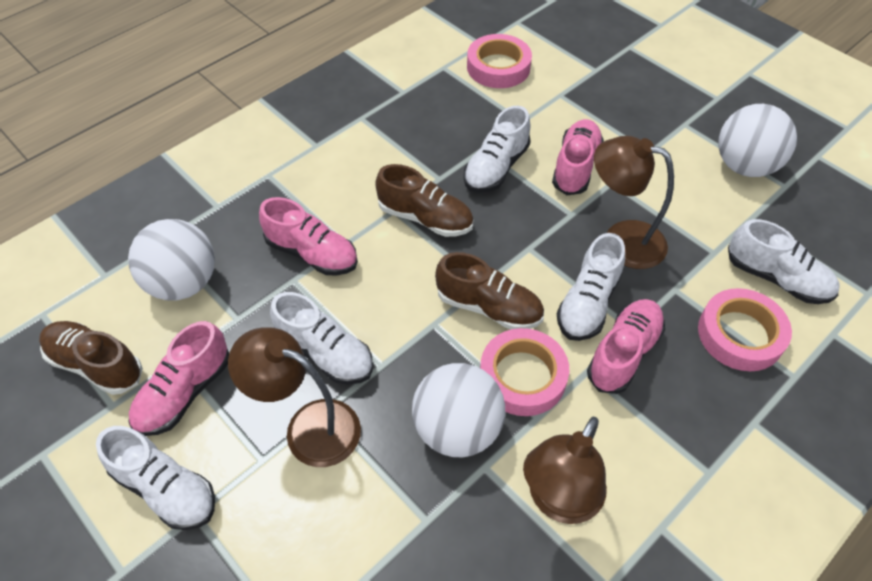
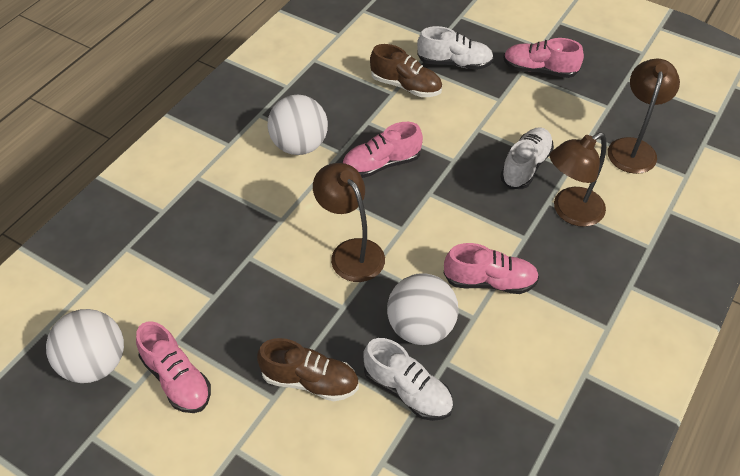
brown shoe: [39,321,143,395] [375,164,473,237] [435,252,544,329] = 3 -> [257,338,359,401] [370,44,442,97] = 2
pink tape: [467,34,532,88] [480,328,569,416] [698,288,792,371] = 3 -> none = 0
white shoe: [96,426,215,530] [270,292,373,384] [463,106,531,193] [557,233,625,341] [728,219,840,304] = 5 -> [363,338,453,421] [417,26,494,70] [500,127,554,189] = 3

